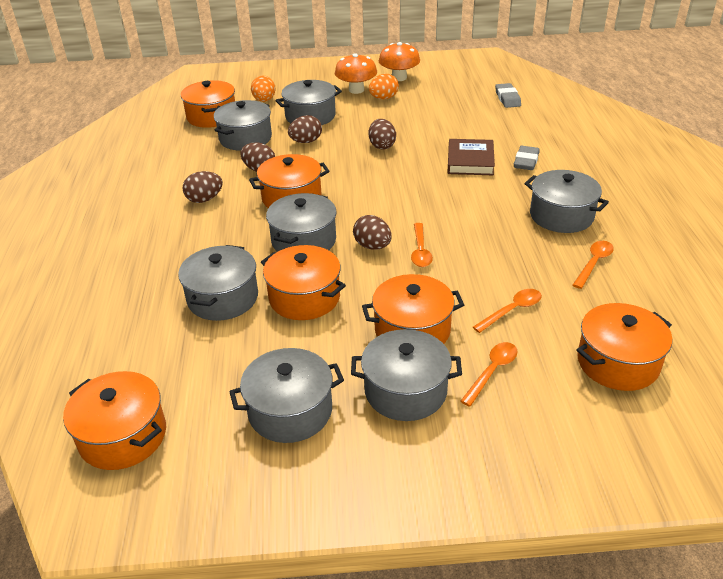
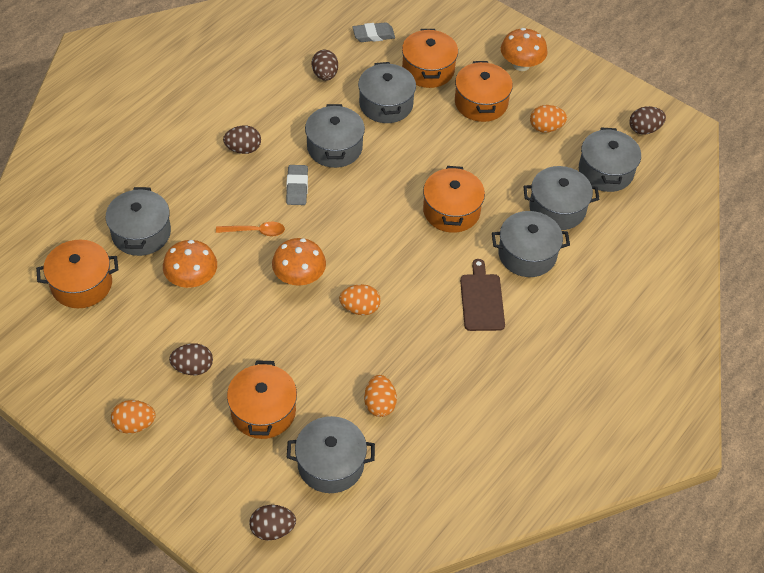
brown book: [448,139,495,175] = 1 -> none = 0
brown cutting board: none = 0 -> [460,259,505,331] = 1
orange egg: [251,76,275,102] [369,74,399,99] = 2 -> [111,400,156,434] [339,284,381,315] [364,375,397,417] [530,105,567,133] = 4
orange mushroom: [335,54,377,94] [379,42,420,81] = 2 -> [163,240,217,288] [272,238,326,286] [501,28,548,71] = 3
orange pot: [63,371,166,470] [181,80,235,128] [249,154,329,208] [261,245,346,320] [362,274,464,344] [577,303,672,391] = 6 -> [36,240,119,308] [227,360,297,439] [402,29,458,88] [423,166,485,233] [455,61,513,122] = 5
orange spoon: [411,223,433,267] [460,342,518,407] [473,289,542,333] [573,241,614,289] = 4 -> [216,222,285,236] = 1

